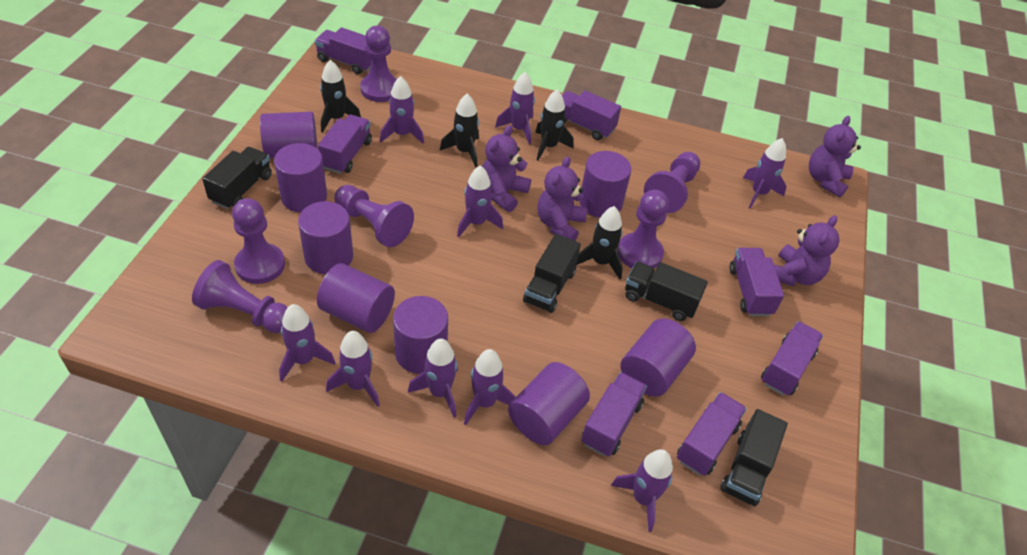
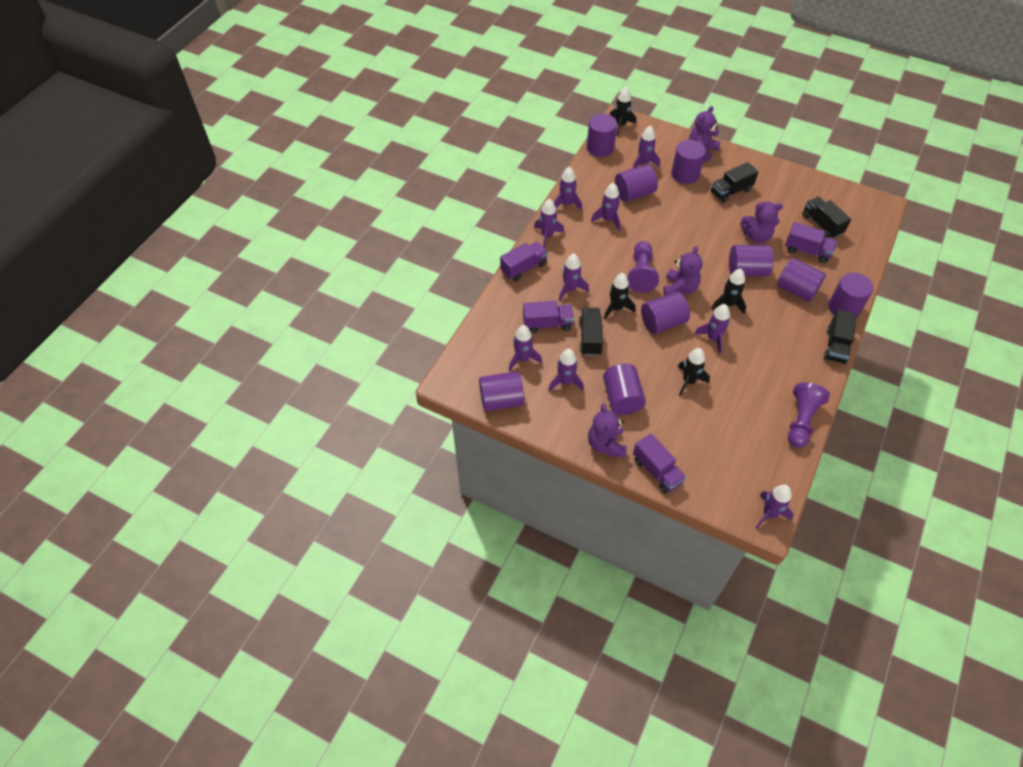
purple cylinder: [260,111,317,158] [274,143,327,213] [298,201,353,274] [317,263,395,333] [393,296,448,374] [508,362,590,445] [579,151,632,218] [620,318,696,397] = 8 -> [479,371,524,411] [587,114,617,157] [603,363,646,415] [615,164,658,202] [641,292,690,334] [671,140,706,184] [729,245,773,276] [777,258,826,302] [828,272,874,318] = 9
purple pawn: [192,260,288,333] [232,198,285,284] [334,185,414,247] [360,26,397,102] [617,190,669,268] [644,152,700,213] = 6 -> [627,241,659,293] [788,382,830,448] = 2
purple truck: [315,27,371,74] [318,115,372,174] [562,90,621,140] [581,372,647,456] [677,392,747,476] [729,248,784,316] [761,321,823,396] = 7 -> [500,242,548,281] [523,301,574,334] [633,433,686,494] [785,222,837,263] = 4

